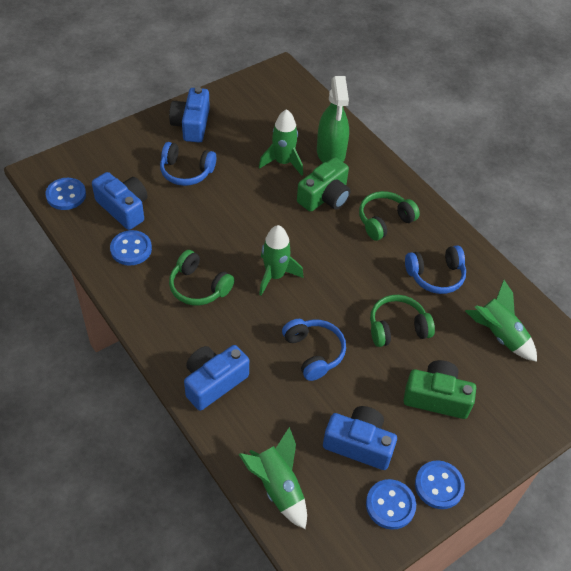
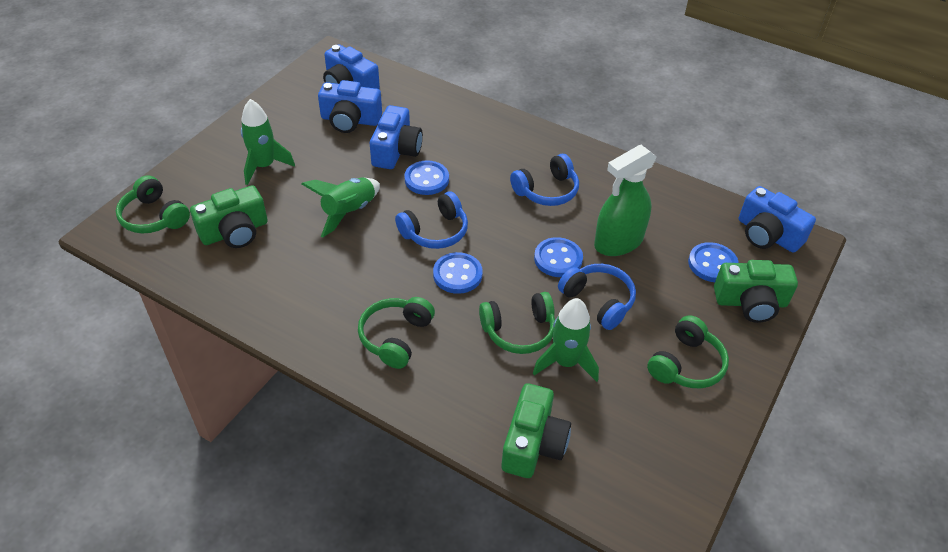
green camera: [297,157,351,212] [403,360,476,419] = 2 -> [190,185,268,248] [501,383,571,478] [714,260,798,323] = 3
green headphones: [169,250,235,305] [359,191,420,241] [370,295,435,347] = 3 -> [116,175,190,233] [358,297,435,369] [479,292,555,354] [647,315,729,388] = 4
green rocket: [239,427,307,529] [259,109,303,176] [259,225,303,296] [465,280,537,362] = 4 -> [241,99,295,185] [302,178,380,237] [533,298,599,382] = 3

